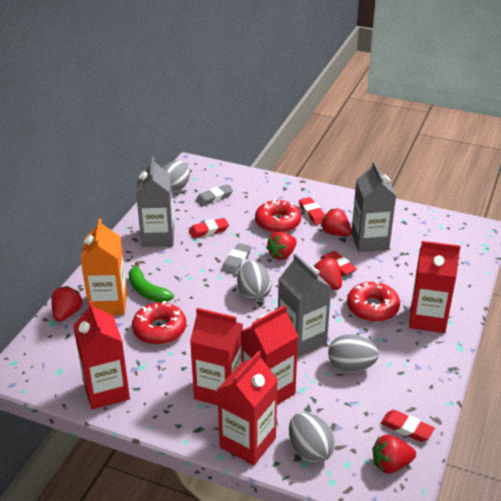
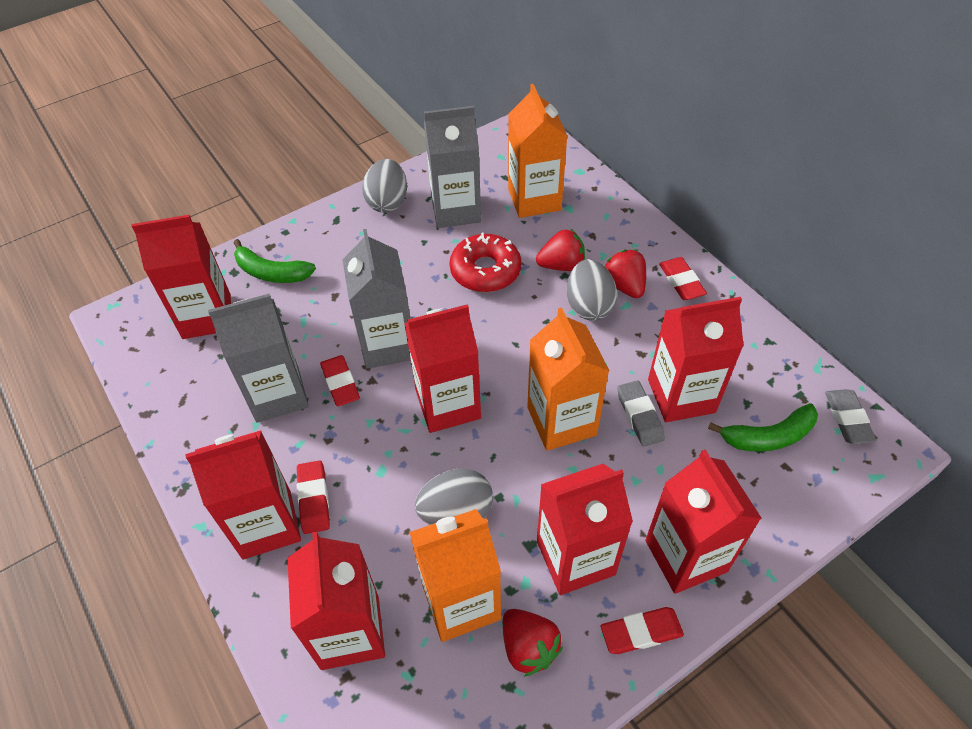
green banana: [129,262,174,302] = 1 -> [234,239,316,283] [708,403,818,452] = 2
grey egg: [163,161,190,193] [237,261,272,301] [289,412,335,463] [328,334,379,372] = 4 -> [362,159,407,213] [415,469,493,525] [567,259,617,321] = 3
orange carton: [81,218,127,315] = 1 -> [410,509,501,642] [508,84,567,218] [527,307,610,451] = 3
red carton: [73,301,130,410] [190,308,243,405] [217,351,278,465] [241,305,298,405] [409,241,460,333] = 5 -> [132,215,231,339] [185,430,301,559] [288,532,385,670] [404,304,481,433] [537,464,633,595] [645,450,762,594] [648,297,744,422] = 7
red donut: [132,301,186,345] [255,199,301,233] [347,281,400,322] = 3 -> [449,232,521,292] = 1
red strawberry: [51,286,83,322] [266,232,297,260] [313,258,342,290] [321,208,352,236] [372,435,416,474] = 5 -> [503,609,563,677] [536,229,585,271] [605,249,646,298] = 3

